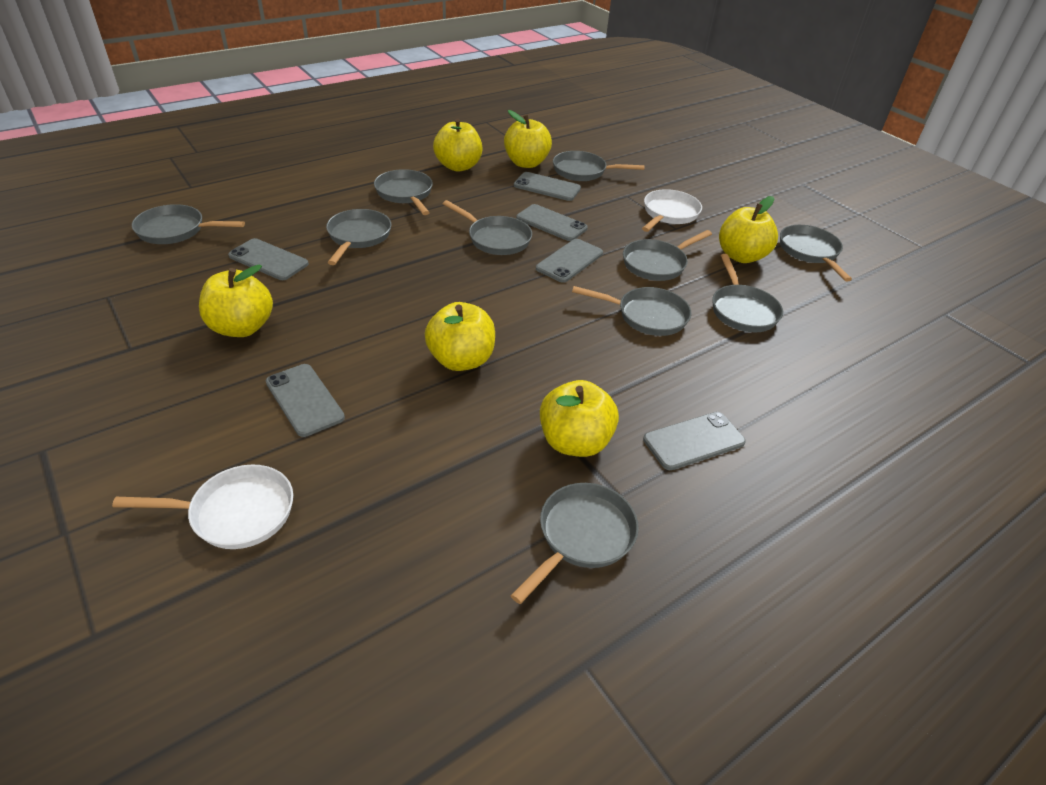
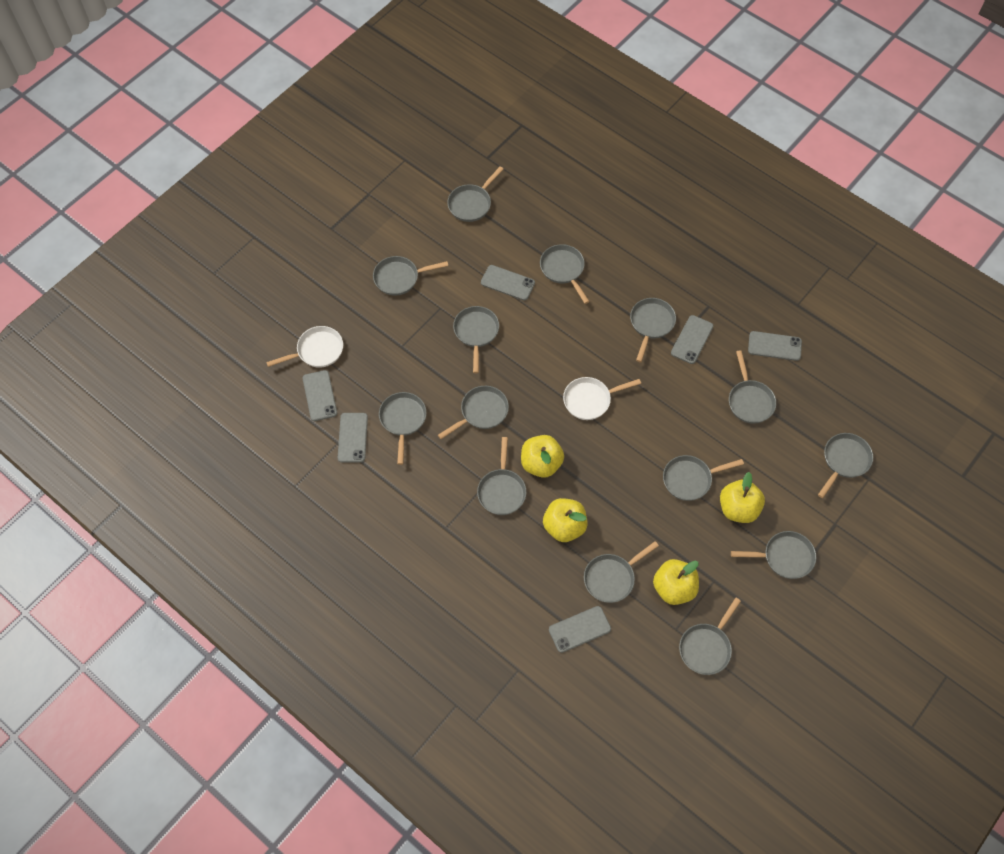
grey pan: [132,204,245,244] [326,209,391,265] [374,169,433,215] [443,200,532,255] [510,483,639,604] [553,151,645,181] [572,286,691,336] [623,230,712,281] [712,254,783,332] [780,225,852,282] = 10 -> [373,256,448,296] [379,392,427,465] [438,386,509,439] [447,166,504,222] [453,306,499,373] [477,437,527,515] [540,244,590,304] [584,541,659,603] [630,298,676,362] [663,455,744,501] [679,597,741,675] [729,350,776,424] [731,531,816,579] [818,433,873,498] = 14
yellow apple: [199,265,273,337] [425,302,495,371] [433,118,483,171] [504,110,552,168] [540,380,619,457] [719,196,778,263] = 6 -> [521,435,564,478] [543,498,588,542] [653,559,699,605] [720,472,765,523] = 4

